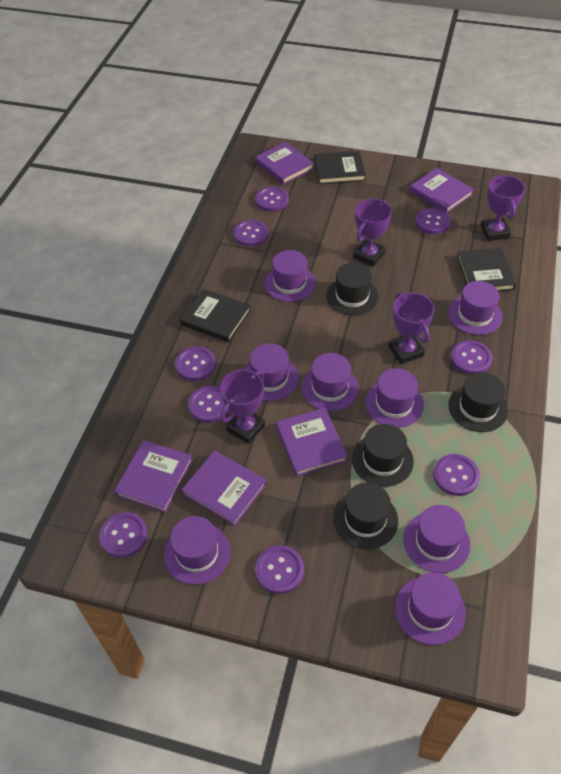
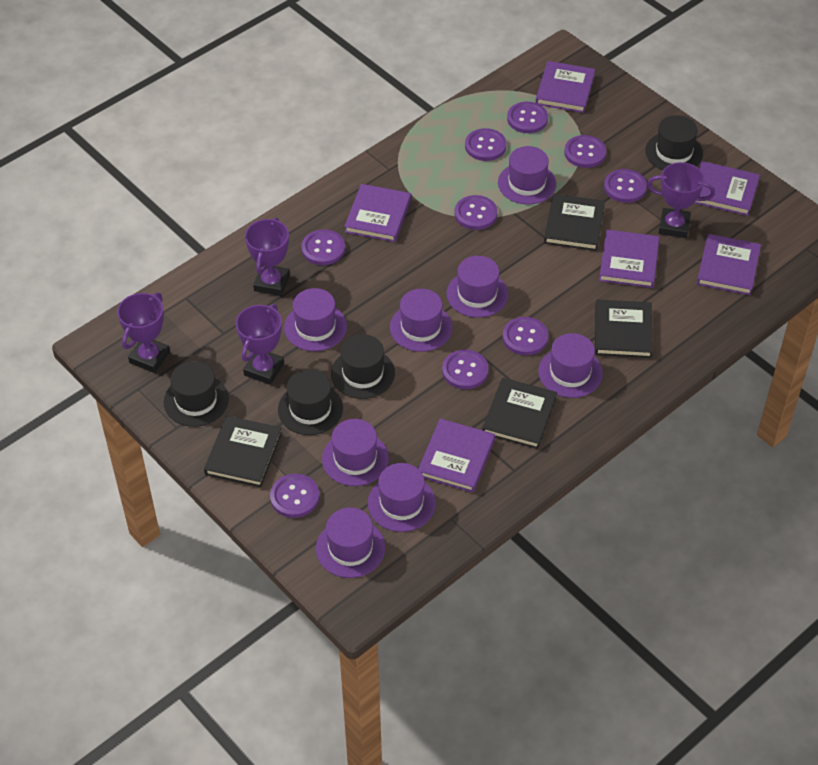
black book: [180,289,251,342] [314,151,366,184] [457,248,516,291] = 3 -> [204,416,282,487] [482,378,557,449] [544,194,605,251] [595,300,653,358] = 4
purple book: [114,440,193,513] [182,450,267,526] [255,142,314,185] [276,408,348,476] [410,168,474,213] = 5 -> [344,184,411,242] [418,418,495,493] [536,61,595,113] [599,230,660,288] [694,161,760,216] [697,234,761,295] = 6

